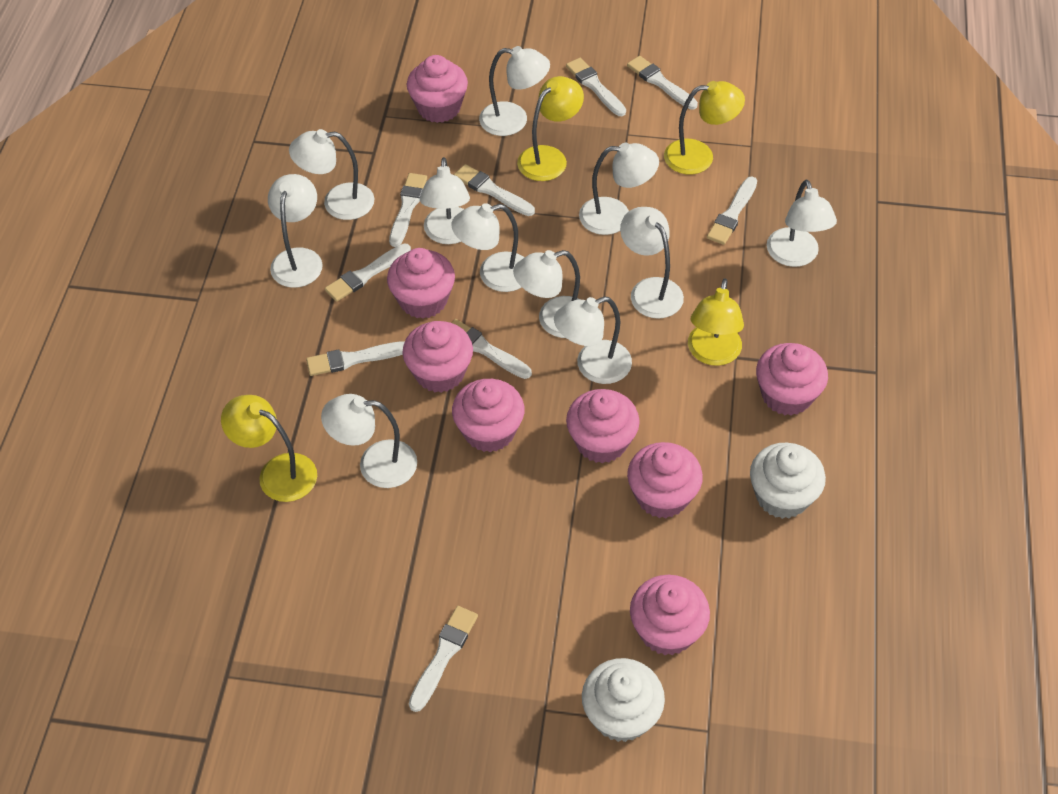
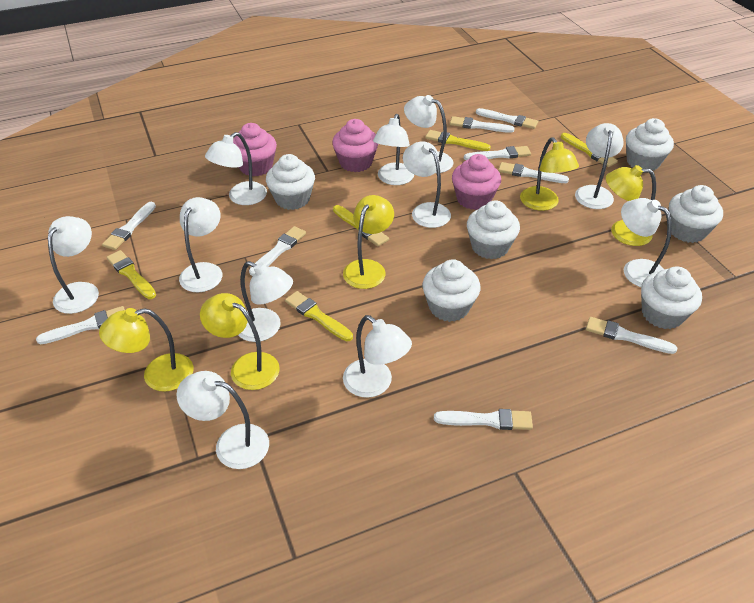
pink cupcake: [387,248,455,319] [402,321,473,393] [407,55,468,123] [452,379,525,452] [566,389,640,463] [627,442,703,518] [630,575,710,655] [756,343,828,416] = 8 -> [233,123,277,177] [332,119,378,172] [452,154,501,210] = 3
white cupcake: [582,658,665,742] [750,443,826,519] = 2 -> [266,154,315,210] [422,259,480,322] [467,200,520,259] [626,118,674,171] [641,266,702,329] [669,185,723,243] = 6
yellow brush: none = 0 -> [106,250,156,299] [285,291,353,341] [333,205,389,247] [425,130,491,151] [561,133,618,167] = 5
yellow lamp: [221,395,317,502] [517,76,584,181] [664,81,745,175] [688,278,744,366] = 4 -> [99,308,193,392] [200,293,280,390] [343,195,394,289] [520,137,579,211] [606,165,656,246] = 5

